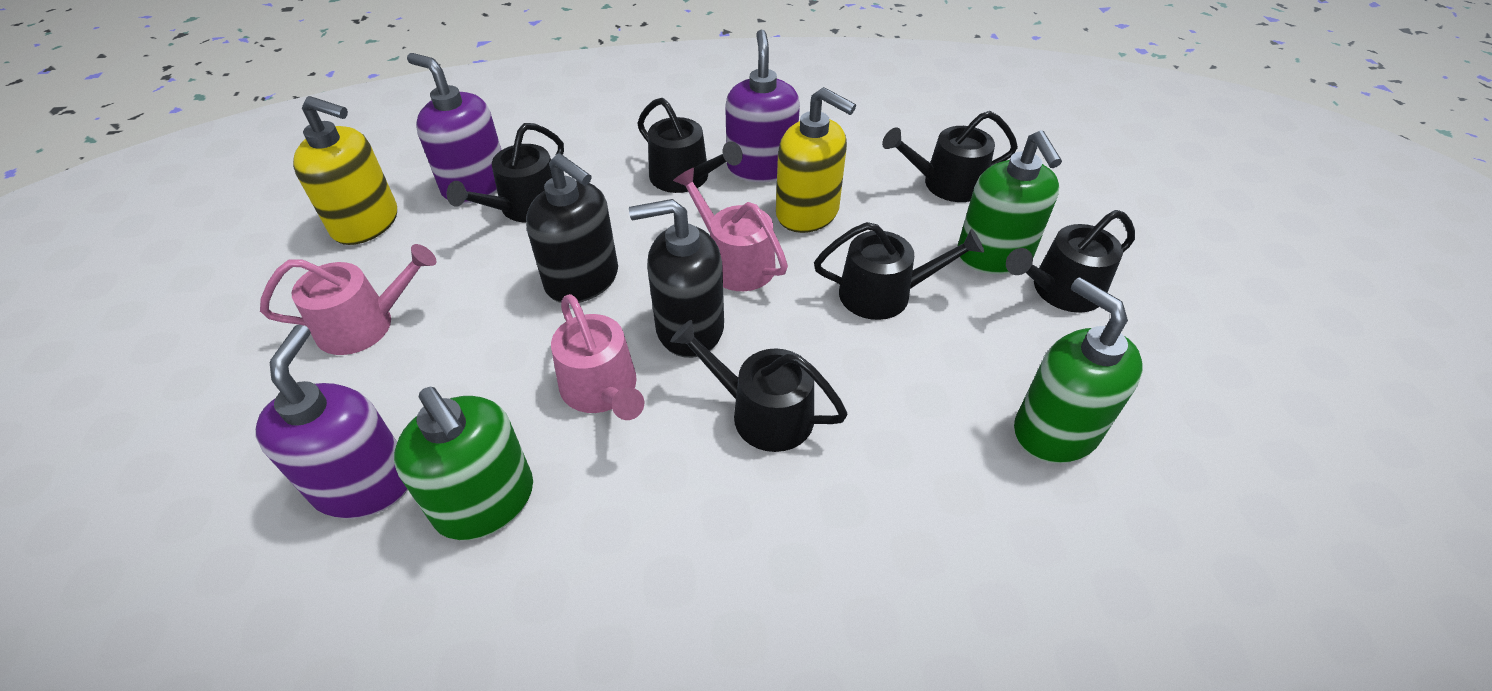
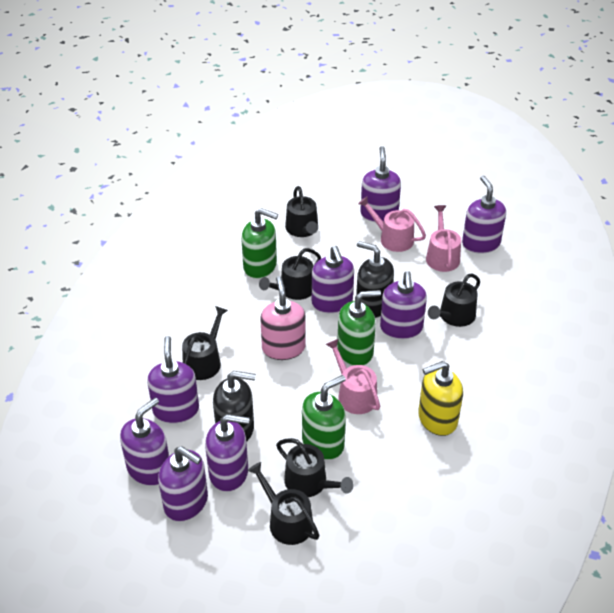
pink soap dispenser: none = 0 -> [261,276,306,360] = 1
purple soap dispenser: [255,325,408,519] [407,53,501,204] [725,30,800,182] = 3 -> [120,398,169,486] [147,336,199,423] [158,446,208,521] [205,414,250,492] [312,246,354,313] [360,146,401,222] [380,271,427,339] [462,176,506,254] = 8
yellow soap dispenser: [293,96,397,245] [776,87,856,233] = 2 -> [418,361,463,436] = 1

